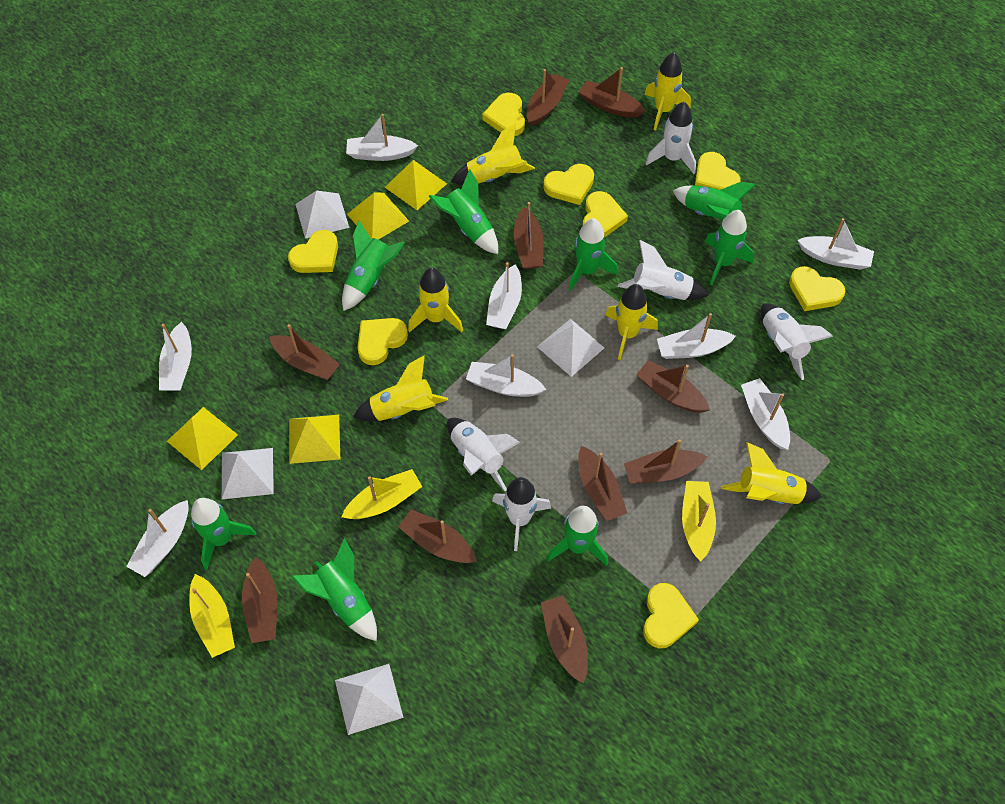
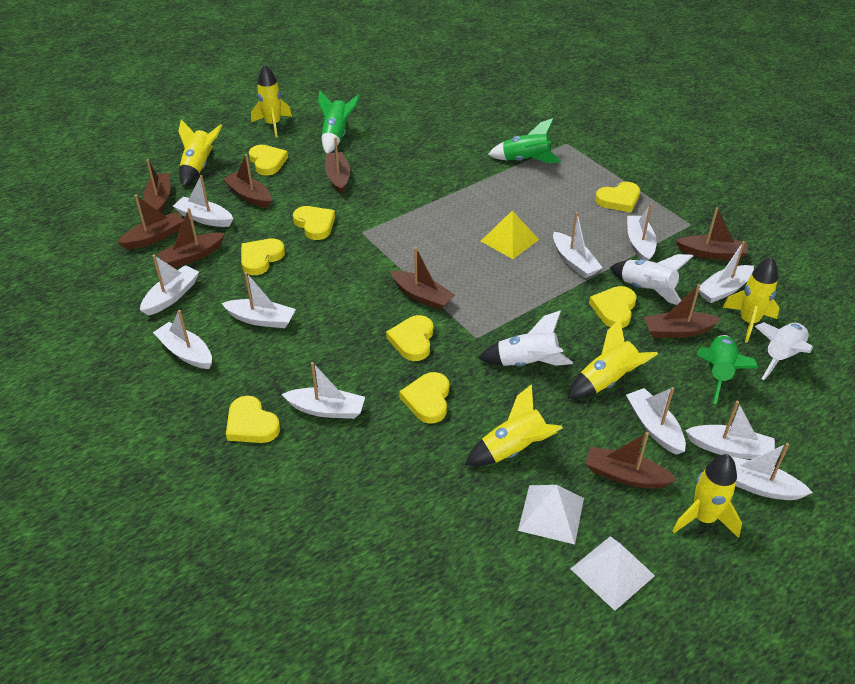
brown boat: [242,557,278,643] [269,324,340,380] [398,509,477,563] [514,202,544,269] [527,69,569,126] [541,595,588,683] [578,446,627,521] [579,67,645,118] [624,440,708,484] [636,360,710,413] = 10 -> [117,195,184,249] [144,159,170,213] [157,208,225,268] [223,154,271,208] [325,137,350,194] [391,247,455,310] [585,432,677,488] [644,284,721,338] [676,207,748,260] = 9
green rocket: [191,498,256,570] [292,539,377,641] [342,220,405,311] [428,169,498,254] [547,506,608,566] [569,218,618,291] [673,182,756,234] [704,210,754,285] = 8 -> [318,91,360,153] [488,118,561,163] [697,335,758,404] = 3
white boat: [126,500,189,577] [159,322,192,391] [346,114,418,161] [466,354,546,397] [486,262,522,329] [657,313,736,359] [741,378,790,450] [798,218,874,270] = 8 -> [140,255,199,316] [153,310,212,369] [173,175,233,227] [221,272,296,328] [282,362,365,419] [553,212,603,278] [626,387,686,455] [627,203,657,261] [685,401,775,459] [699,241,754,303] [732,443,813,500] = 11
white pyramid: [222,448,274,499] [296,190,350,239] [335,664,404,735] [537,319,605,377] = 4 -> [518,485,584,544] [570,536,655,611] = 2
white rocket: [447,418,521,491] [492,477,551,551] [618,240,709,300] [645,102,696,174] [761,303,833,380] = 5 -> [478,310,573,366] [610,254,693,305] [755,322,813,380] = 3
yellow boat: [189,574,235,658] [342,469,423,519] [682,481,716,562] = 3 -> none = 0
yellow pyramid: [167,407,238,470] [289,415,340,464] [347,192,409,240] [385,160,447,210] = 4 -> [481,211,539,259] = 1

